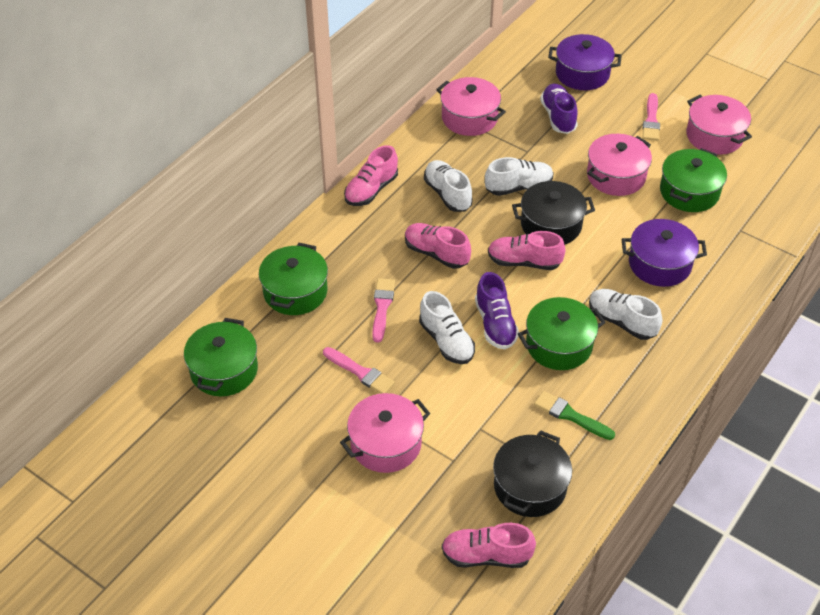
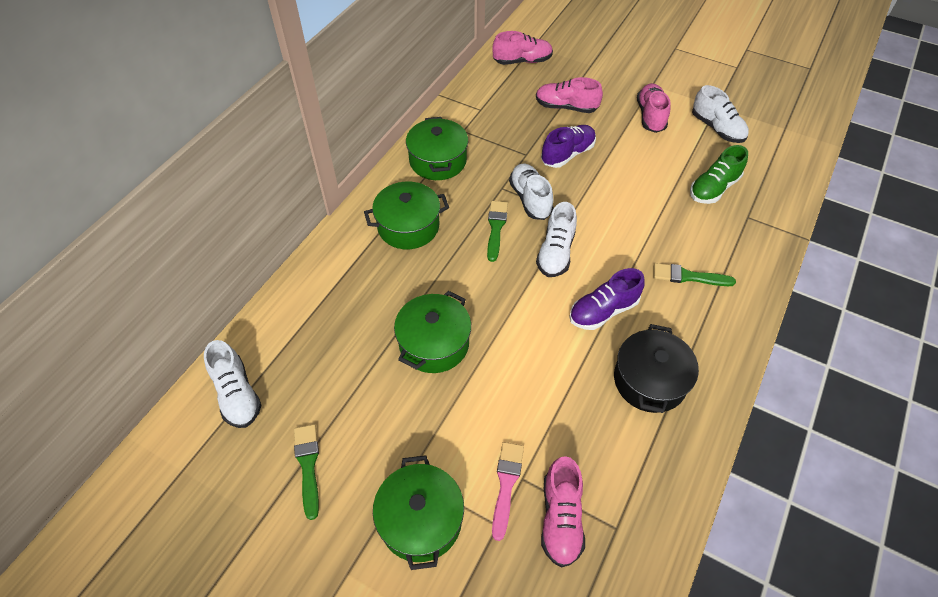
black pot: [493,430,572,517] [512,181,595,244] = 2 -> [614,324,699,413] = 1
green brush: [534,391,615,440] = 1 -> [294,424,319,520] [487,201,508,262] [653,263,736,286] = 3
green shoe: none = 0 -> [690,145,748,204] = 1
pink brush: [323,347,395,394] [372,278,395,342] [643,93,660,141] = 3 -> [492,442,524,541] = 1
pink pot: [340,393,430,473] [436,77,506,136] [587,134,652,196] [686,95,752,155] = 4 -> none = 0
purple pot: [548,34,622,90] [622,219,707,287] = 2 -> none = 0

